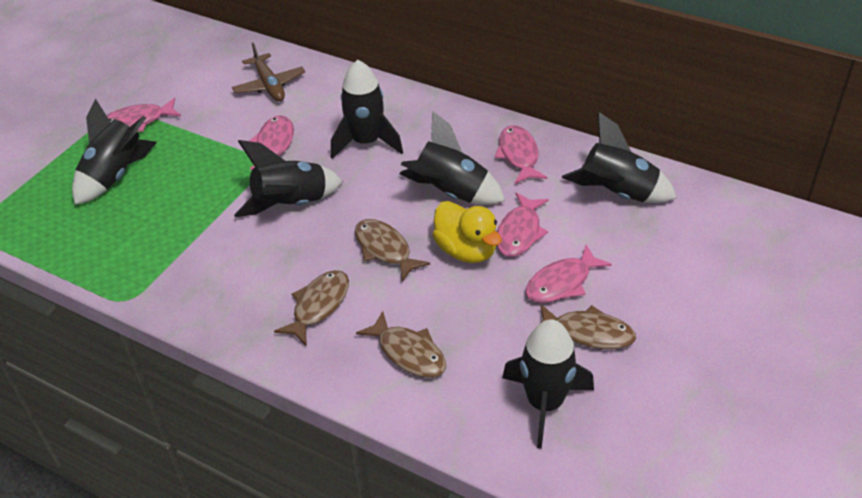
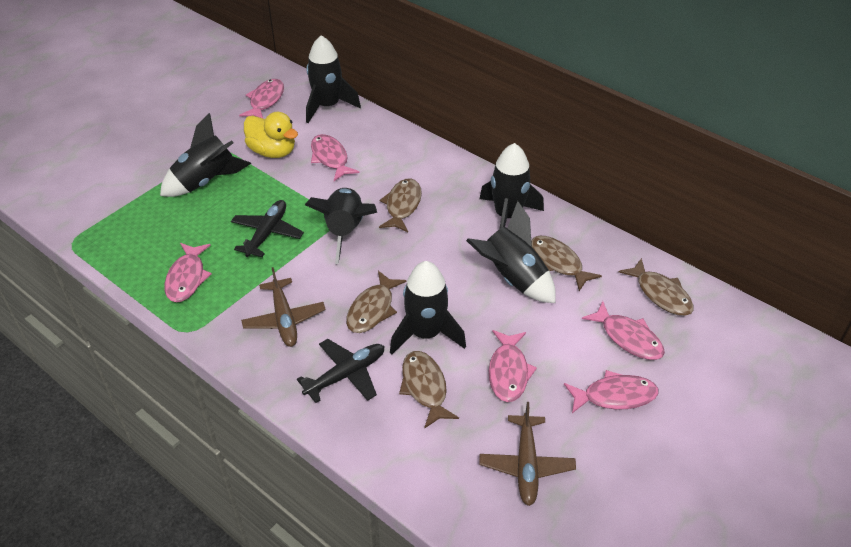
black plane: none = 0 -> [231,200,304,257] [297,339,384,403] = 2
brown fish: [274,270,349,345] [355,219,430,281] [356,311,446,378] [540,304,636,349] = 4 -> [346,271,406,333] [379,179,422,232] [399,351,459,429] [531,236,602,291] [619,258,694,316] = 5
brown plane: [232,43,305,101] = 1 -> [241,267,326,347] [479,402,576,506] = 2
pink fish: [107,98,181,132] [250,115,294,170] [495,125,547,183] [497,192,549,257] [526,245,612,303] = 5 -> [164,243,212,302] [239,79,284,118] [311,134,360,181] [489,330,537,402] [564,370,659,413] [582,301,665,360] = 6

